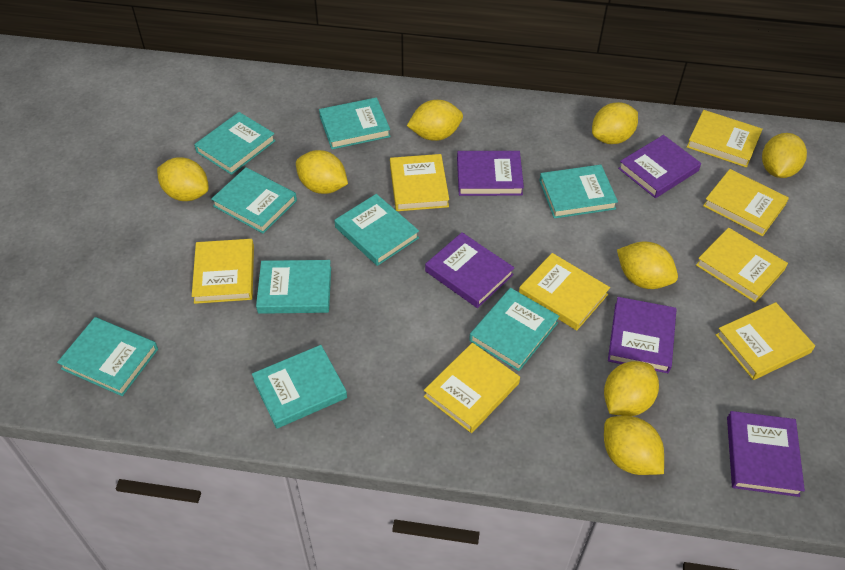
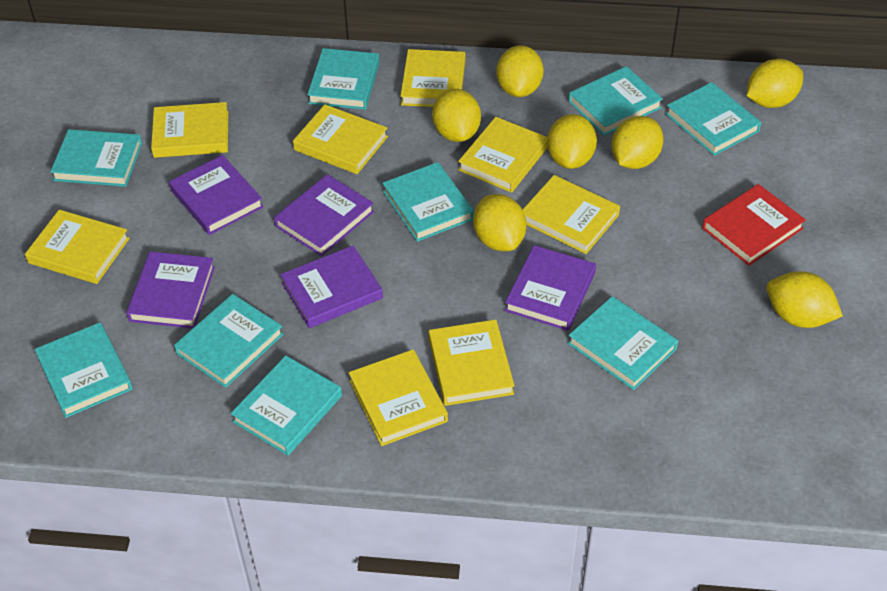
red book: none = 0 -> [702,184,806,266] = 1
yellow lemon: [157,158,209,201] [296,150,348,194] [407,100,463,141] [592,102,638,144] [604,361,659,416] [604,416,664,475] [617,242,678,289] [762,133,807,178] = 8 -> [432,89,481,142] [473,194,526,251] [496,45,544,97] [547,114,597,169] [611,116,664,169] [747,59,803,108] [767,271,843,328] = 7

